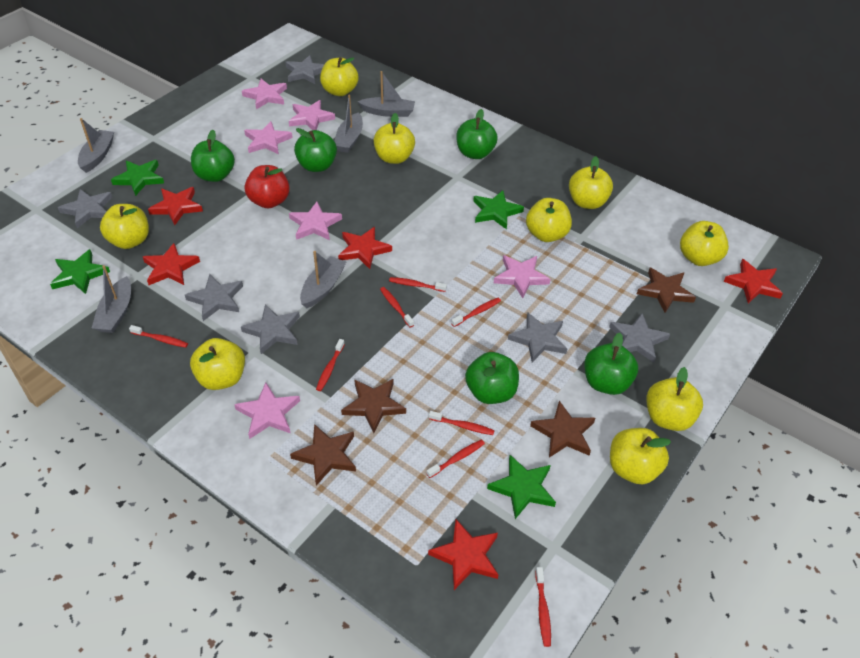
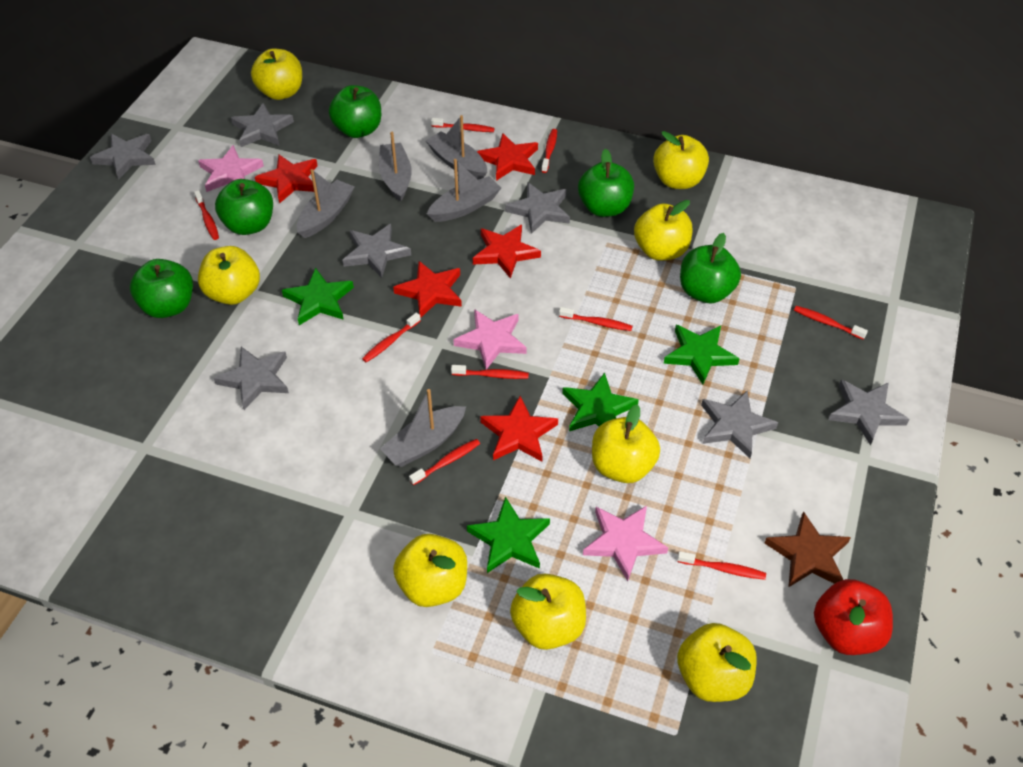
brown star: [290,424,356,486] [341,379,406,433] [530,401,595,458] [637,268,696,313] = 4 -> [764,511,851,587] = 1
grey star: [58,189,113,228] [185,274,243,321] [241,304,300,354] [285,55,324,84] [508,313,567,362] [609,313,670,363] = 6 -> [90,134,156,180] [214,347,289,410] [231,103,294,147] [342,224,411,278] [505,182,570,234] [701,391,778,458] [828,379,909,446] = 7
pink star: [234,382,300,439] [242,79,287,109] [244,121,293,155] [289,100,335,130] [289,202,342,240] [494,255,550,298] = 6 -> [198,145,264,192] [453,309,527,370] [583,506,668,581] = 3
red toothbrush: [129,325,188,348] [316,339,345,391] [380,287,414,328] [389,277,447,292] [427,439,485,478] [429,411,495,435] [451,298,501,327] [535,567,551,647] = 8 -> [194,190,219,240] [362,313,421,363] [409,439,480,485] [431,118,495,132] [451,365,529,379] [541,129,557,173] [559,307,633,331] [677,551,766,580] [794,306,868,340] = 9
yellow apple: [100,204,149,249] [190,338,245,390] [320,57,359,96] [374,113,415,164] [526,198,572,242] [569,156,613,209] [610,428,671,484] [646,367,703,431] [680,221,729,266] = 9 -> [198,246,260,305] [251,48,302,100] [393,534,467,607] [510,574,586,650] [592,404,660,483] [634,200,693,260] [653,131,709,189] [677,623,757,702] = 8

